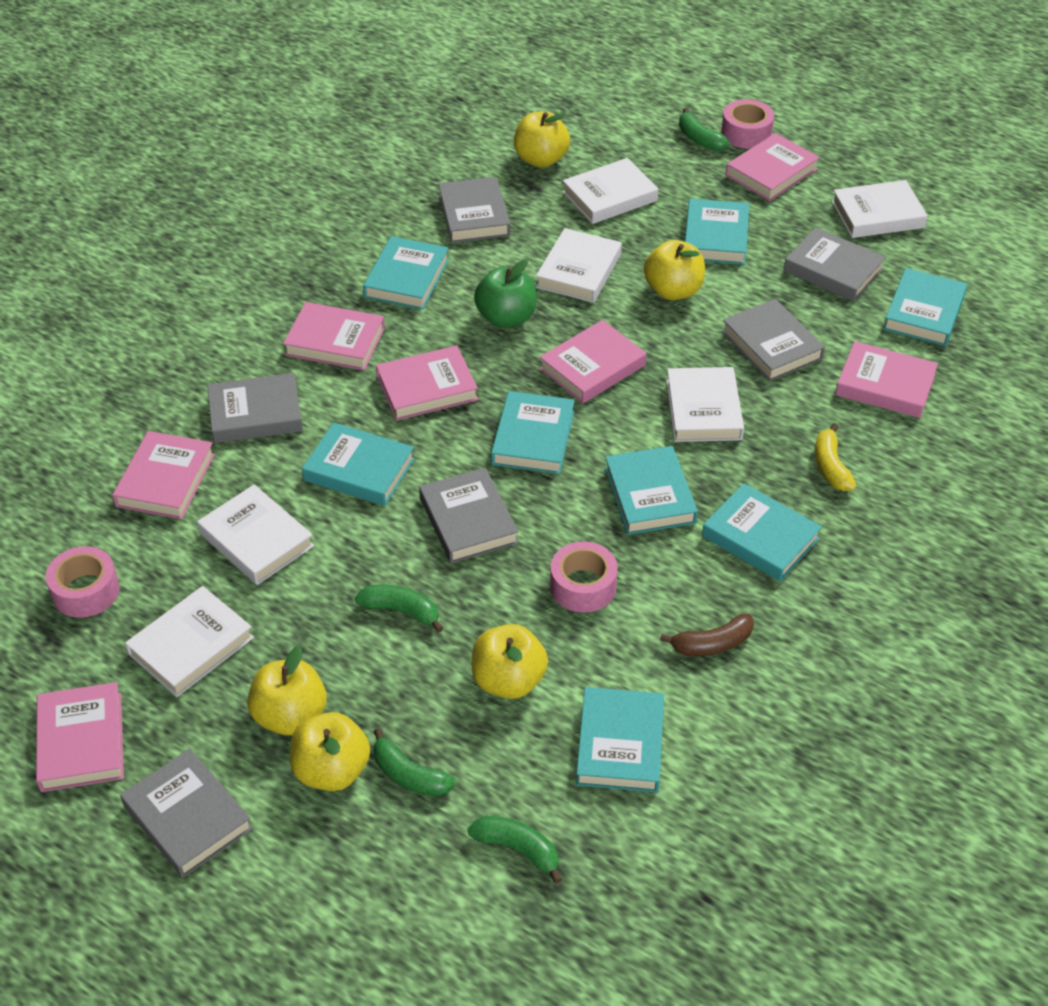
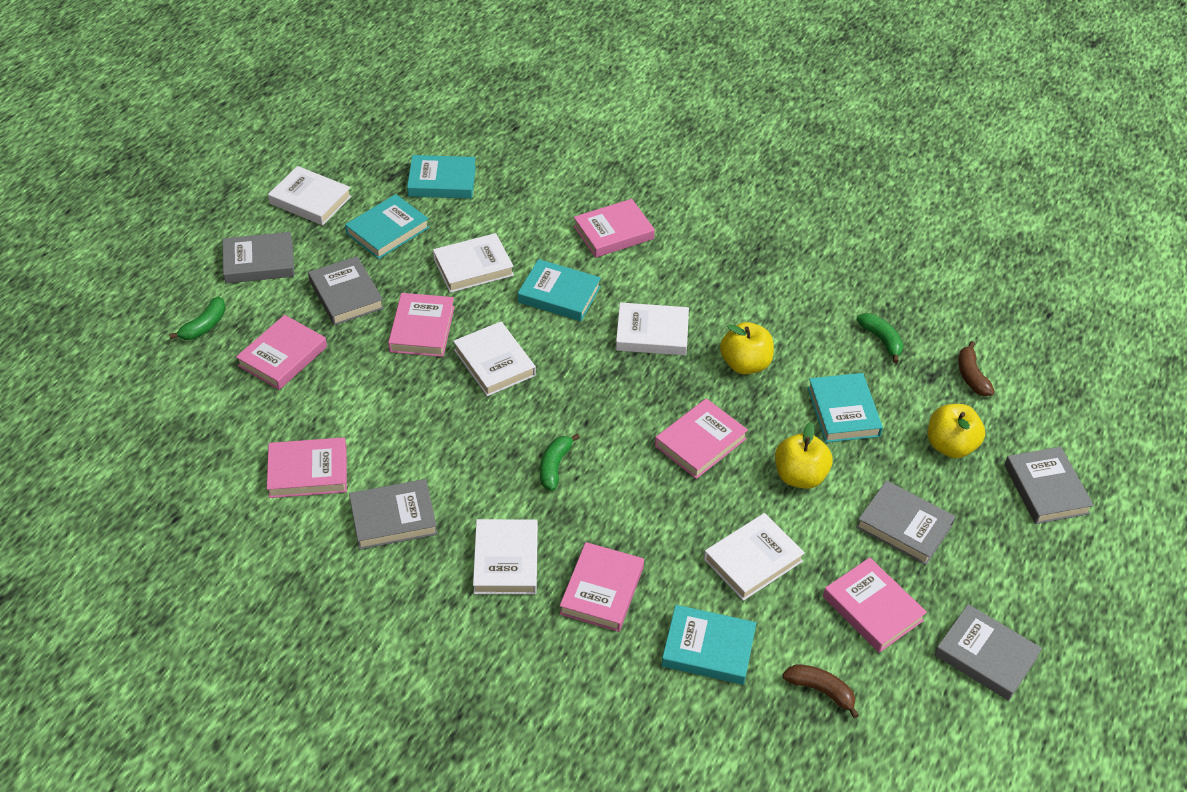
brown banana: [660,614,754,656] = 1 -> [783,664,859,718] [958,341,995,396] = 2
green apple: [474,259,536,328] = 1 -> none = 0
green banana: [355,585,443,633] [373,728,456,796] [468,816,562,884] [679,108,730,151] = 4 -> [169,296,226,340] [540,433,580,491] [856,313,903,363] = 3
pink tape: [46,546,120,618] [550,542,618,613] [721,99,774,149] = 3 -> none = 0
turquoise book: [302,422,415,506] [363,236,449,310] [491,391,575,474] [576,687,664,792] [605,446,698,535] [685,199,749,264] [702,483,822,582] [883,268,967,346] = 8 -> [345,194,429,259] [407,155,476,199] [518,259,601,321] [661,605,756,685] [807,373,883,443] = 5
yellow apple: [247,646,327,735] [290,712,370,791] [472,624,548,699] [514,111,570,168] [644,240,705,300] = 5 -> [720,322,774,374] [775,422,833,489] [928,404,985,458] = 3
yellow banana: [815,423,856,491] = 1 -> none = 0

